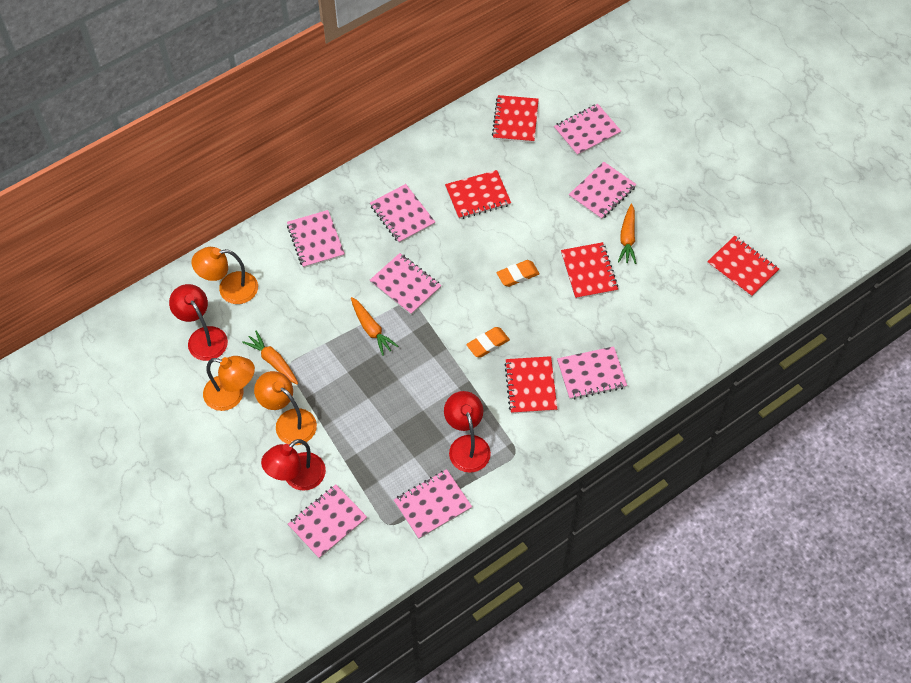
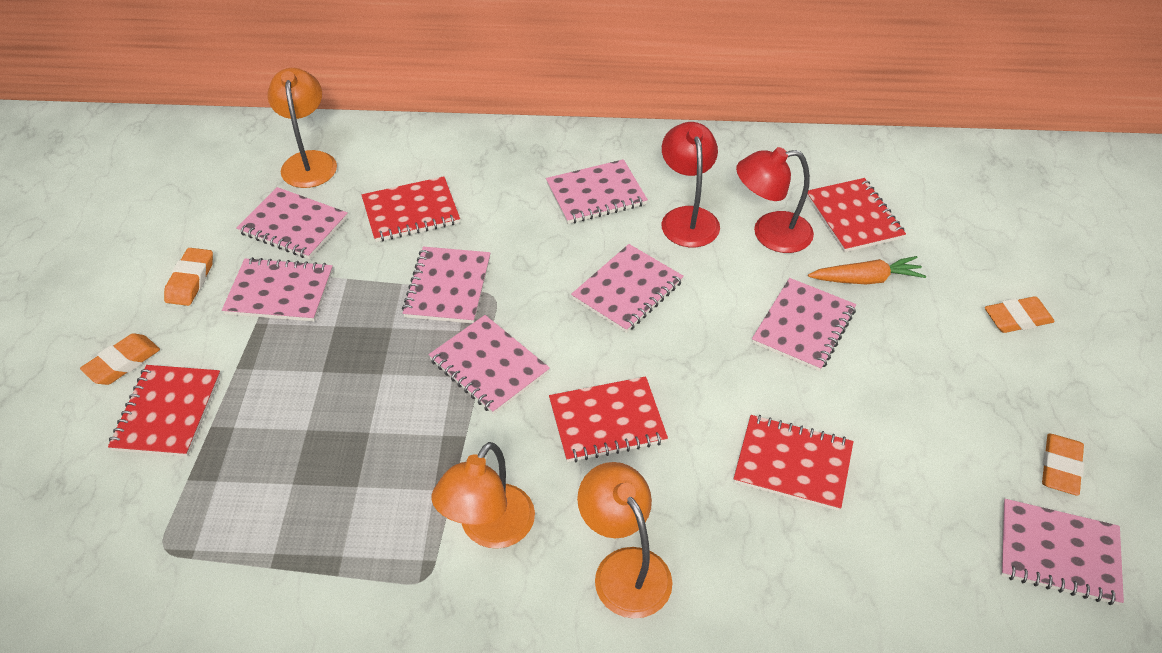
orange carrot: [242,331,298,385] [351,297,398,356] [618,203,636,264] = 3 -> [808,256,926,284] = 1
orange eraser: [466,327,510,357] [497,260,539,287] = 2 -> [80,333,160,385] [164,248,213,306] [985,296,1055,333] [1042,434,1084,496] = 4
red lamp: [169,284,228,361] [261,439,326,491] [444,391,491,473] = 3 -> [661,122,720,247] [736,147,814,253] = 2

